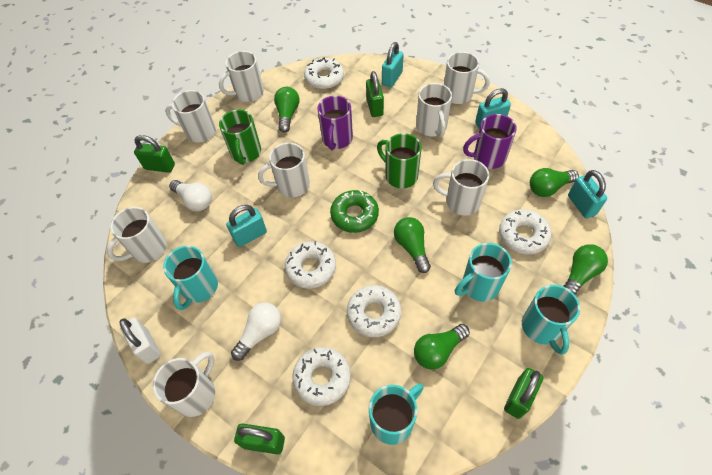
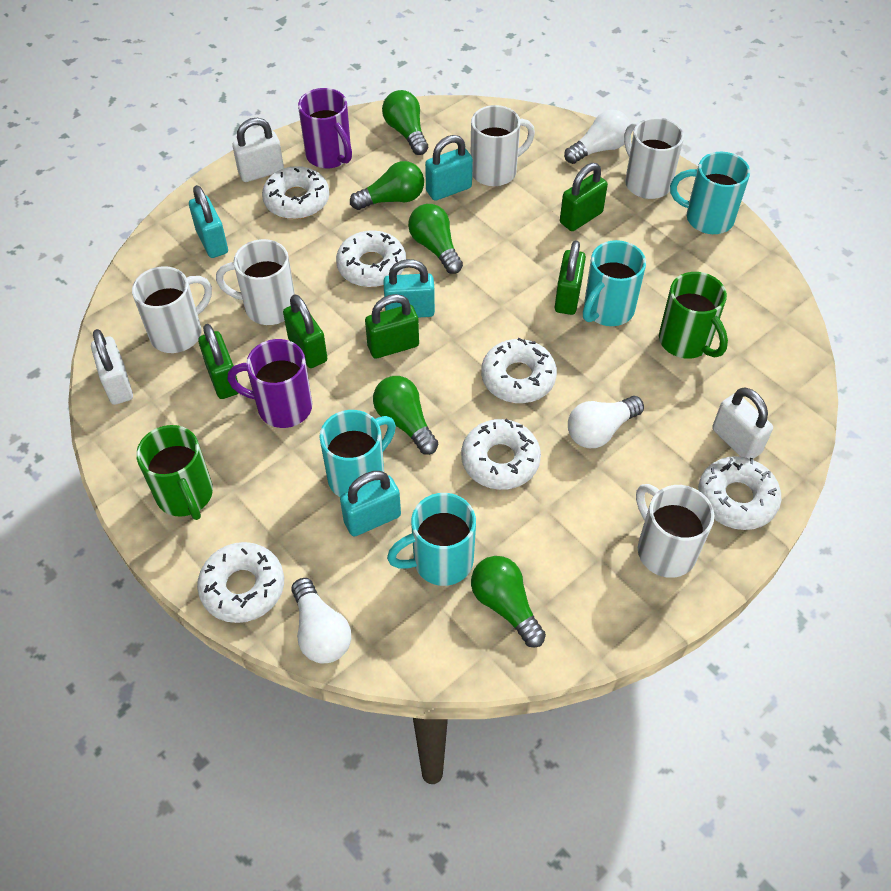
green donut: [330,190,379,233] = 1 -> none = 0
green padlock: [134,135,175,173] [234,423,285,455] [366,71,384,117] [504,368,543,419] = 4 -> [198,324,239,399] [283,294,327,368] [365,294,419,359] [555,240,586,315] [560,163,608,231] = 5
white donut: [285,241,336,289] [292,347,351,406] [304,57,344,89] [347,285,401,337] [499,209,552,254] = 5 -> [197,542,284,623] [262,166,329,219] [336,230,406,287] [461,419,541,490] [481,338,557,403] [698,456,781,530] = 6
white light bulb: [169,180,212,211] [231,303,281,361] = 2 -> [292,578,351,663] [564,110,630,164] [568,396,644,448] = 3
white mug: [107,207,167,263] [153,351,215,417] [165,90,216,142] [219,51,264,102] [258,143,310,197] [416,83,452,137] [433,159,489,216] [444,52,490,104] = 8 -> [132,266,212,353] [216,239,295,325] [471,105,535,186] [624,117,684,199] [636,484,714,578] = 5
white padlock: [119,317,161,364] = 1 -> [91,329,133,405] [232,118,284,182] [712,387,773,459] = 3

